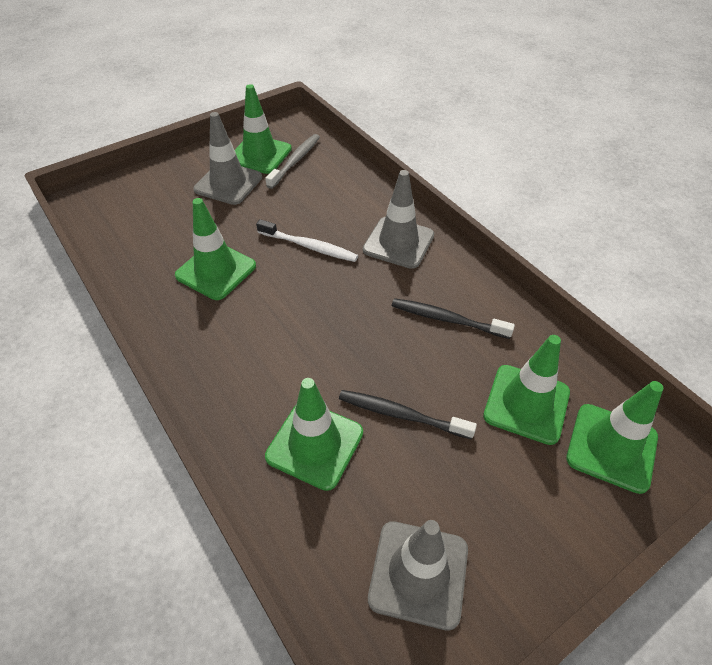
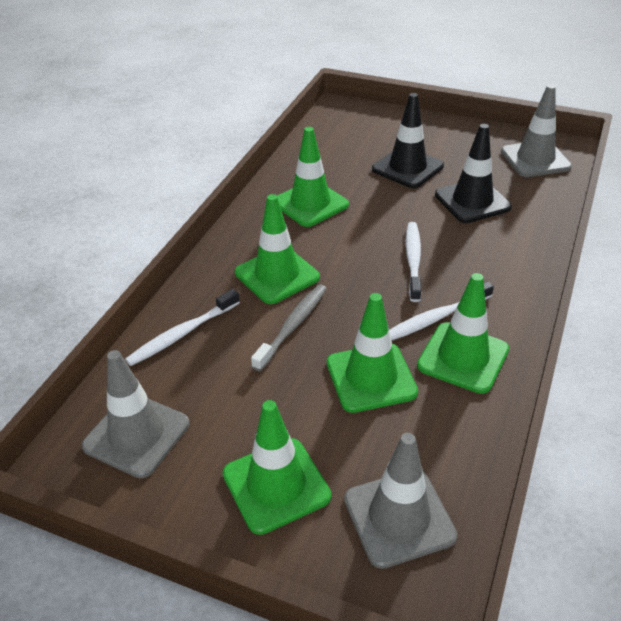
black toothbrush: [339,390,477,439] [392,298,515,339] = 2 -> none = 0
black traffic cone: none = 0 -> [372,93,444,188] [435,124,512,223] = 2
white toothbrush: [256,219,358,262] = 1 -> [125,289,240,366] [389,281,494,341] [406,222,421,302] = 3

